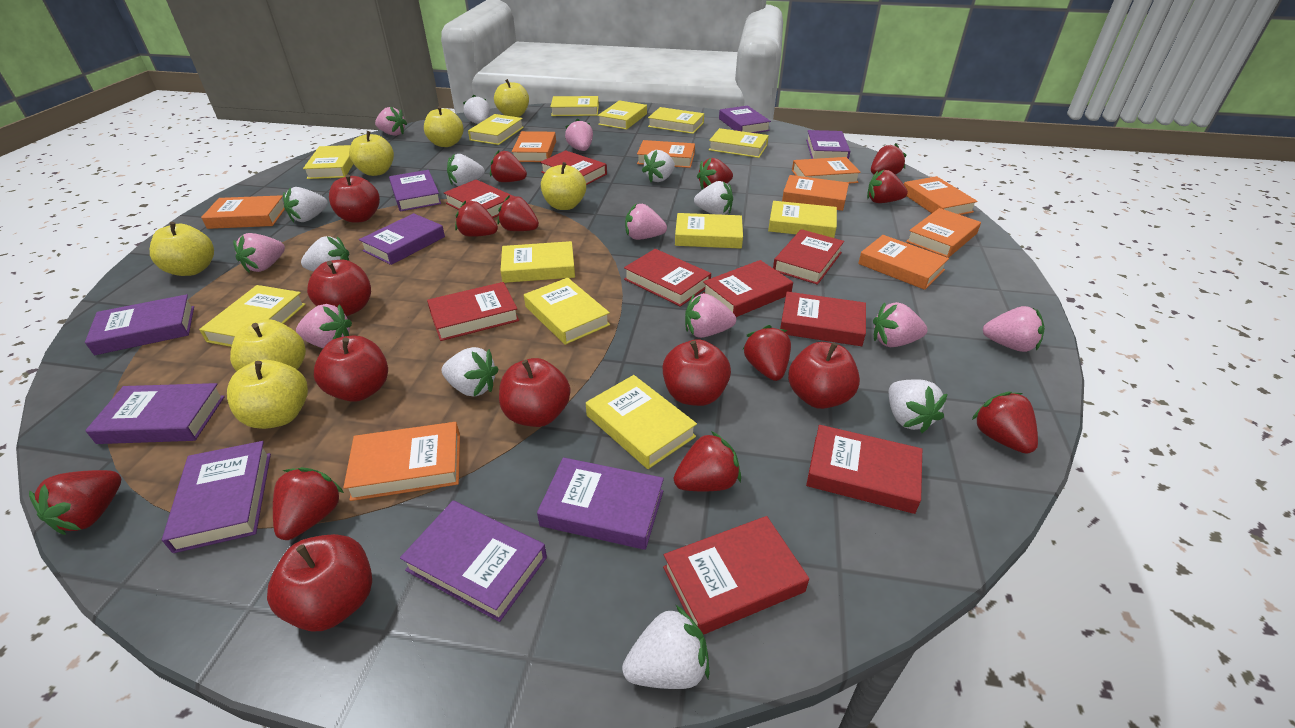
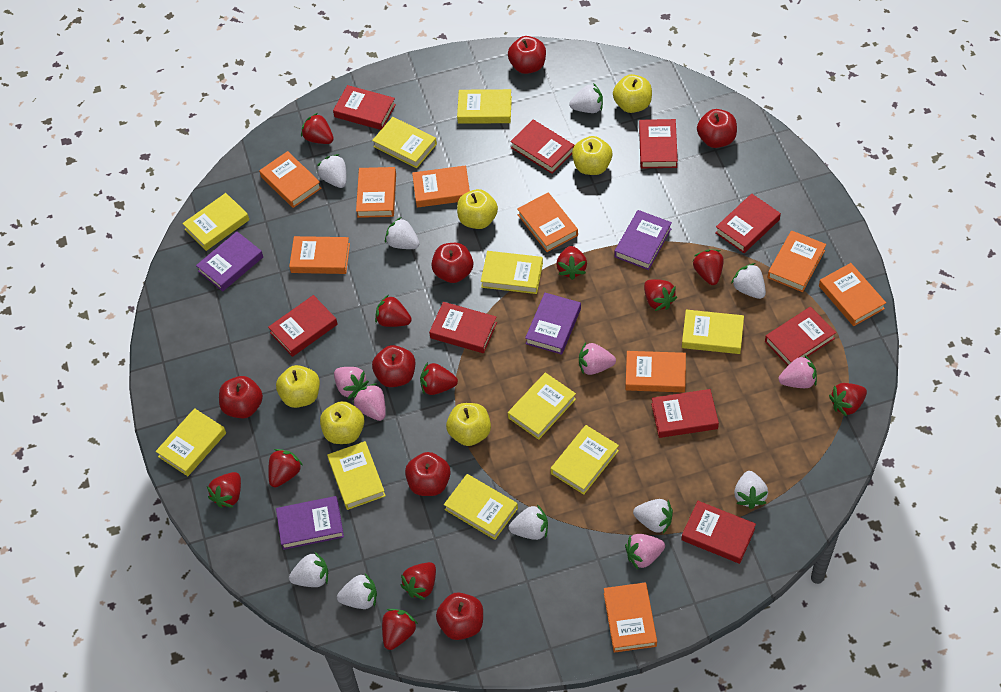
pink strawberry: [233,233,285,273] [296,304,352,348] [375,107,407,136] [565,118,593,151] [625,203,667,240] [685,293,736,338] [873,302,928,347] [983,306,1045,352] = 8 -> [334,367,369,399] [353,383,386,421] [579,342,616,375] [625,534,665,569] [779,355,817,388] = 5
purple book: [85,294,194,355] [85,383,225,444] [162,441,271,553] [359,213,445,265] [389,170,441,212] [400,501,547,622] [537,457,664,550] [719,106,771,133] [806,130,850,159] = 9 -> [196,231,263,292] [276,496,344,550] [525,293,581,355] [614,210,672,270] = 4
yellow apple: [150,222,214,276] [227,360,308,429] [230,319,306,372] [349,131,394,176] [424,106,464,147] [494,79,529,117] [541,162,586,210] = 7 -> [276,365,320,408] [320,401,365,444] [446,403,491,446] [457,189,498,229] [572,136,612,175] [613,74,652,113] = 6
yellow book: [199,285,306,347] [303,145,353,179] [468,114,524,145] [500,241,575,283] [524,278,610,345] [550,96,599,116] [586,375,697,469] [598,100,647,130] [648,107,704,134] [675,213,743,249] [709,128,769,158] [768,201,837,238] = 12 -> [156,408,226,476] [182,193,249,251] [327,441,386,510] [372,117,437,168] [444,474,518,540] [457,89,512,124] [481,251,543,294] [508,373,576,440] [551,425,619,495] [682,310,744,354] = 10

